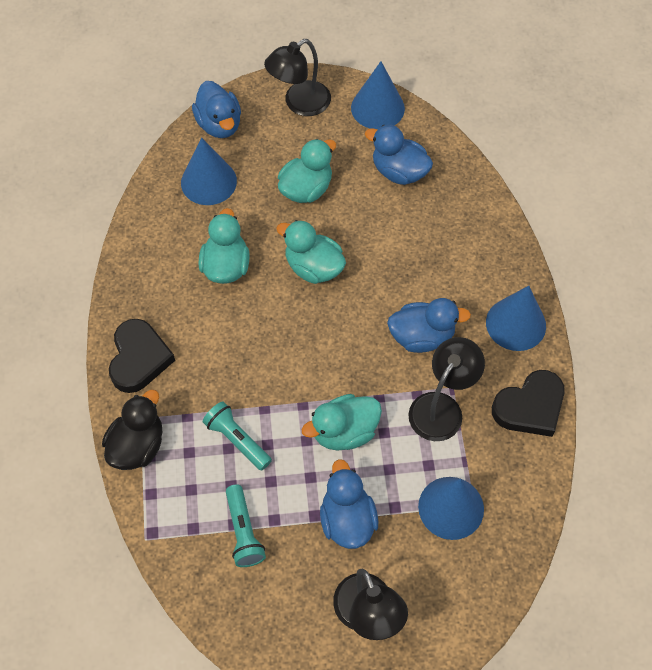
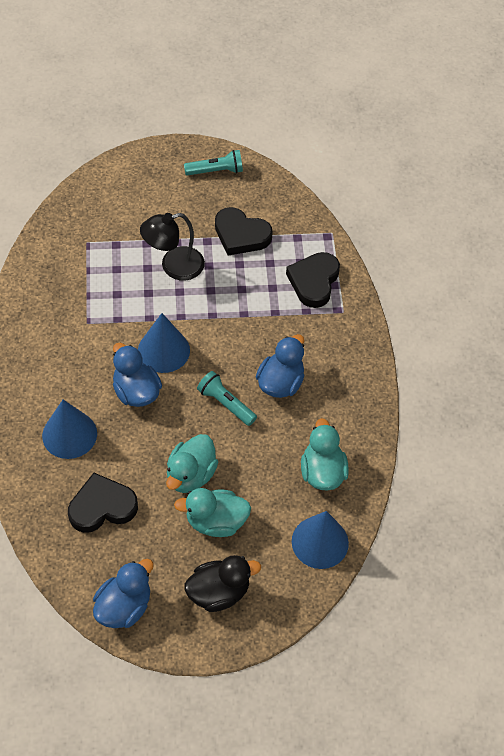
black heart: [109,319,175,393] [492,370,565,437] = 2 -> [68,473,138,533] [215,207,273,255] [286,252,340,308] = 3
black lamp: [264,39,331,116] [333,569,408,640] [408,337,485,441] = 3 -> [140,213,205,281] = 1
blue cone: [181,137,237,205] [351,61,405,130] [418,477,484,540] [486,286,546,351] = 4 -> [42,399,97,459] [138,313,190,373] [292,511,349,569] = 3
blue duck: [192,81,241,138] [320,459,378,549] [365,125,433,185] [387,298,471,353] = 4 -> [93,559,154,628] [113,343,162,407] [256,334,305,398] = 3
turquoise duck: [199,208,250,284] [276,220,346,284] [278,139,336,203] [301,394,382,451] = 4 -> [166,434,218,493] [174,488,251,537] [301,418,349,491] = 3

